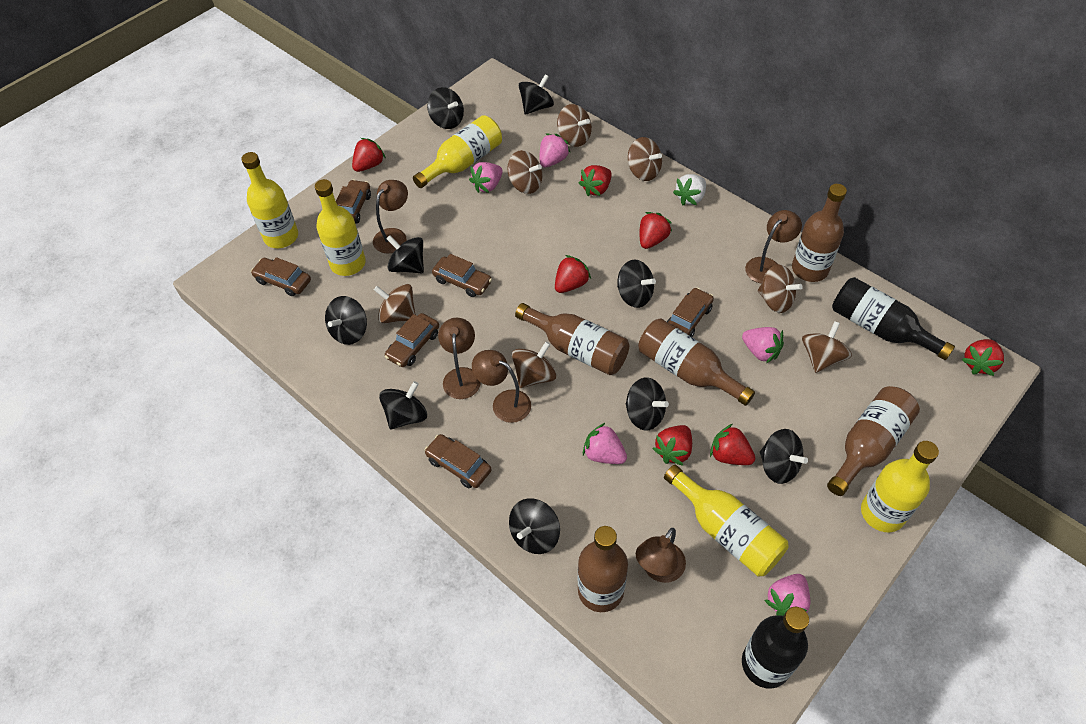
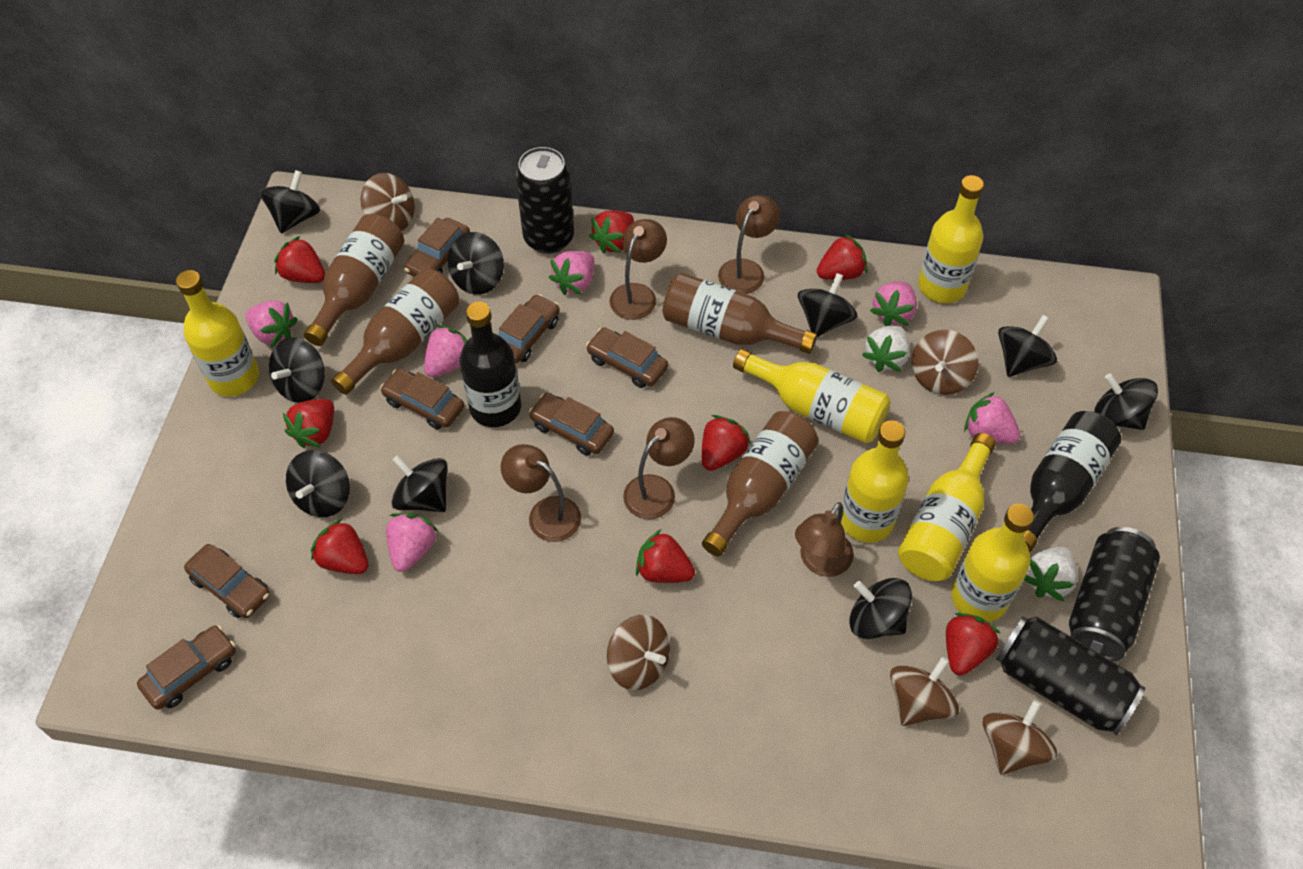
black can: none = 0 -> [515,147,574,254] [997,616,1146,735] [1069,527,1160,661] = 3
brown bottle: [515,303,629,375] [578,526,628,612] [638,318,755,406] [792,184,847,282] [827,386,920,496] = 5 -> [304,214,404,346] [331,268,459,395] [663,273,817,354] [702,411,819,557] = 4
brown car: [251,257,311,296] [336,180,371,224] [385,313,439,367] [424,434,492,488] [432,254,492,297] [667,288,714,337] = 6 -> [137,626,236,710] [184,544,270,618] [380,369,464,429] [404,217,470,277] [498,294,560,364] [529,393,614,456] [586,327,668,388] = 7
brown spinning top: [374,284,416,323] [507,150,542,194] [512,342,556,388] [557,104,592,147] [628,137,662,181] [758,264,803,313] [802,321,852,373] = 7 -> [361,173,415,231] [607,615,670,690] [890,657,959,726] [912,330,978,395] [983,700,1057,775] = 5
pink strawberry: [469,162,503,193] [540,134,571,168] [583,423,627,464] [742,327,784,363] [764,574,810,616] = 5 -> [246,301,298,347] [386,513,439,572] [424,325,467,378] [549,251,594,295] [870,281,917,326] [964,392,1020,444] = 6
red strawberry: [352,138,386,172] [555,255,591,293] [579,165,612,196] [640,212,672,249] [652,425,692,466] [710,424,755,465] [961,339,1004,376] = 7 -> [274,236,325,283] [283,399,334,448] [311,518,369,574] [589,211,634,254] [636,529,695,583] [702,415,751,471] [817,234,868,280] [946,613,1001,675] = 8
white strawberry: [673,174,706,205] = 1 -> [862,326,910,372] [1024,547,1077,601] = 2
yellow bottle: [241,152,298,248] [315,179,366,276] [413,115,502,188] [664,465,789,576] [861,441,939,532] = 5 -> [176,270,259,396] [733,349,891,443] [841,420,909,543] [898,433,996,581] [918,175,984,303] [952,504,1034,622] = 6

